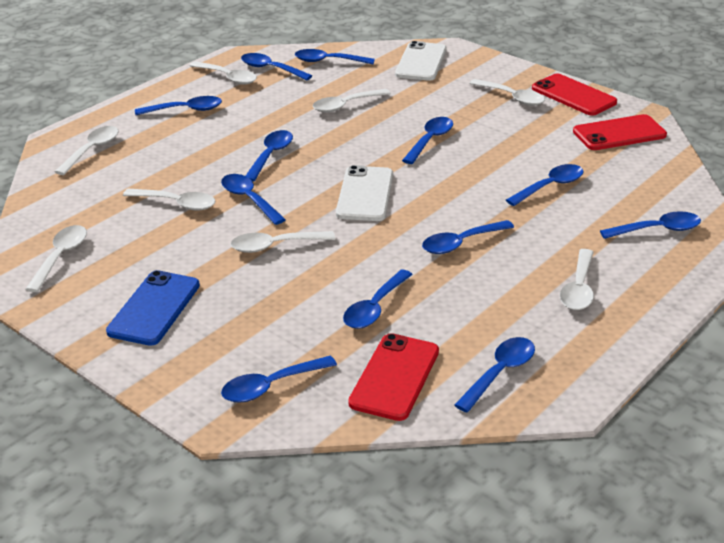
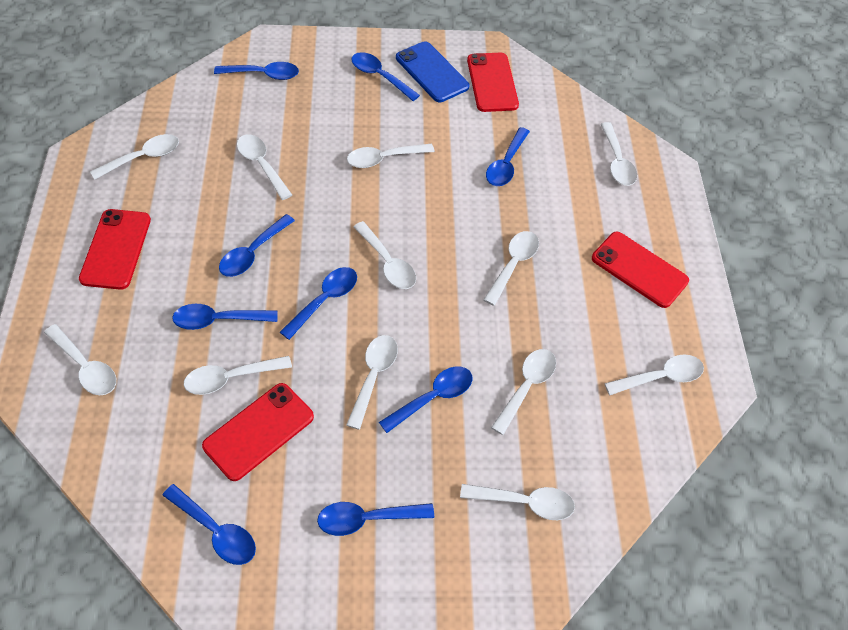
blue spoon: [135,96,222,115] [221,174,286,225] [221,356,337,403] [241,53,312,80] [246,130,293,182] [295,49,375,64] [343,269,413,329] [402,117,453,164] [422,220,514,254] [454,337,535,413] [506,164,584,206] [600,211,701,239] = 12 -> [162,484,256,565] [172,304,278,330] [214,62,299,80] [219,214,295,277] [280,267,357,340] [317,502,434,536] [351,52,420,101] [379,366,472,433] [486,127,530,186] = 9
red phone: [348,333,439,421] [532,74,617,116] [573,114,667,150] = 3 -> [79,209,151,290] [202,383,314,481] [467,53,519,112] [592,232,689,308] = 4
white phone: [336,165,393,221] [395,41,447,81] = 2 -> none = 0
white spoon: [25,225,87,292] [55,126,118,175] [123,189,216,211] [190,61,257,85] [231,231,335,253] [313,89,391,113] [469,79,545,106] [560,249,594,310] = 8 -> [44,324,116,395] [90,134,179,180] [184,356,292,395] [237,134,292,200] [346,335,398,430] [347,144,435,168] [354,221,416,289] [460,484,575,520] [483,231,539,306] [491,349,556,435] [601,122,637,186] [604,354,704,395] = 12

